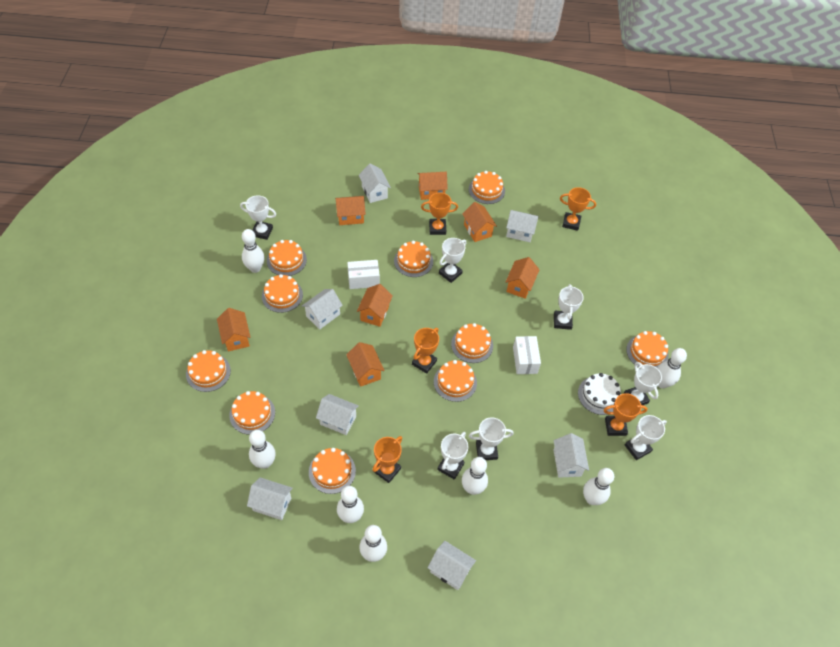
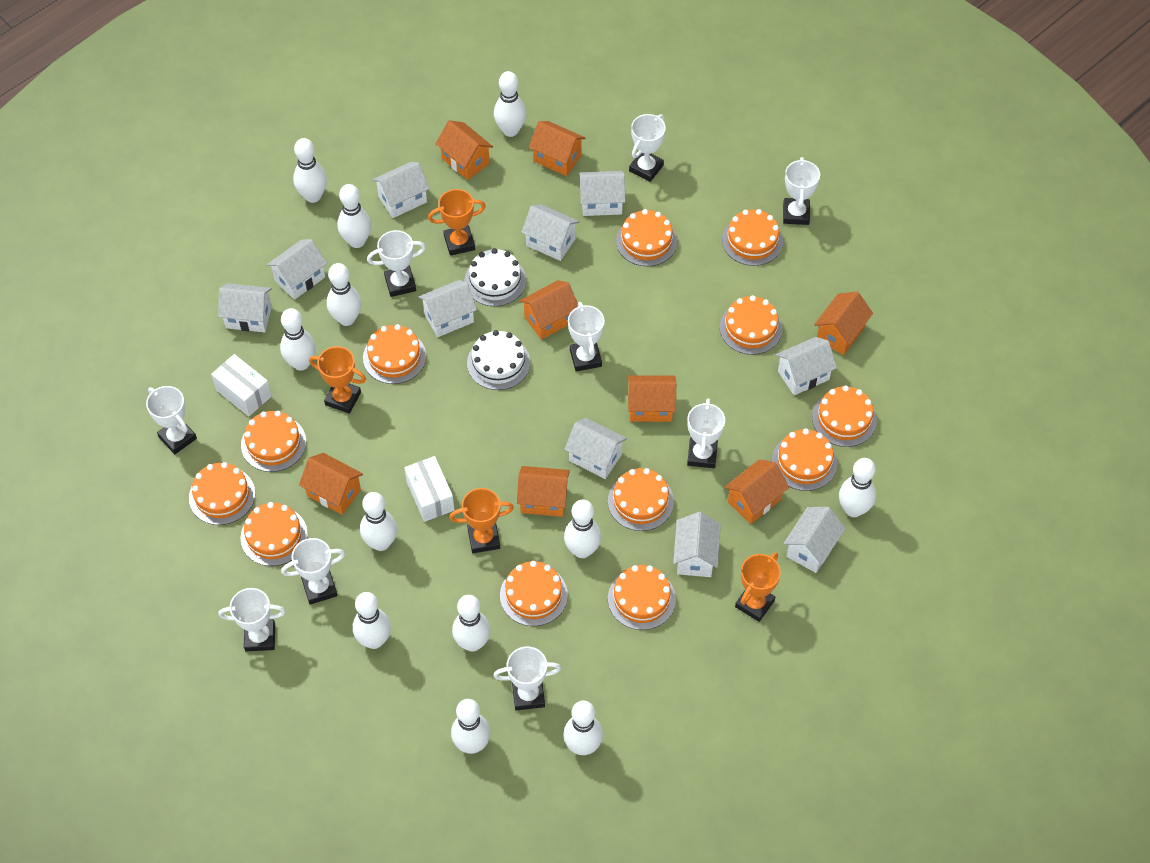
orange cake: [186,350,231,392] [229,391,275,435] [262,274,303,313] [267,240,307,276] [309,448,356,494] [394,241,433,277] [434,360,477,402] [451,323,493,363] [469,171,505,204] [626,331,669,368] = 10 -> [189,462,255,525] [241,410,306,472] [241,502,308,566] [363,324,426,384] [500,561,568,626] [608,468,674,531] [608,565,676,630] [616,209,677,266] [720,295,782,355] [722,209,783,266] [772,429,837,491] [812,385,877,447] = 12
orange house: [217,308,251,352] [335,196,366,225] [346,342,384,387] [357,284,393,327] [418,172,448,200] [462,202,497,242] [506,257,540,299] = 7 -> [299,453,363,515] [435,120,493,180] [517,466,570,517] [520,280,578,340] [529,121,585,176] [628,375,676,422] [724,459,789,524] [814,292,873,355] = 8
orange trophy: [372,436,402,483] [412,328,439,374] [421,192,458,235] [560,187,596,231] [604,393,648,436] = 5 -> [309,346,366,414] [428,189,486,256] [449,488,514,553] [735,552,781,622] = 4
white bowling pin: [242,229,265,273] [249,430,276,469] [337,486,364,523] [359,525,387,562] [462,457,488,495] [583,468,614,505] [657,348,687,388] = 7 -> [280,308,316,371] [293,138,327,203] [327,263,362,326] [337,184,371,248] [353,592,391,649] [360,492,397,551] [451,699,491,754] [452,595,491,652] [494,71,526,137] [563,701,603,755] [564,500,601,558] [839,458,876,517] = 12
white cake: [578,373,621,415] = 1 -> [465,248,526,306] [467,330,530,390] = 2
white house: [247,477,293,520] [302,289,343,329] [316,394,359,435] [359,163,391,203] [428,541,476,590] [506,210,538,242] [554,433,589,478] = 7 -> [218,283,272,332] [267,239,327,300] [372,162,430,218] [419,280,477,337] [521,204,580,261] [564,418,627,479] [579,171,625,216] [673,512,721,577] [776,337,837,395] [784,507,846,573] = 10
white trophy: [240,195,276,240] [437,432,469,480] [439,238,466,283] [469,417,514,460] [554,284,584,330] [623,362,662,405] [625,415,667,460] = 7 -> [146,386,197,454] [218,588,286,651] [281,538,345,605] [367,230,426,297] [493,647,561,710] [568,302,605,372] [629,114,666,182] [687,399,725,468] [783,157,820,225] = 9

